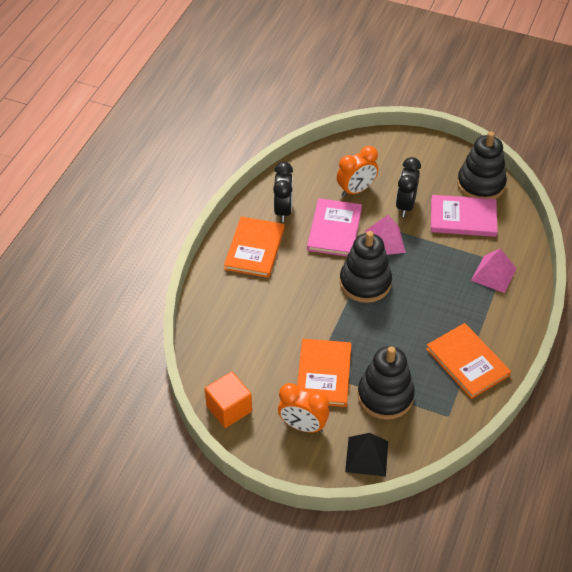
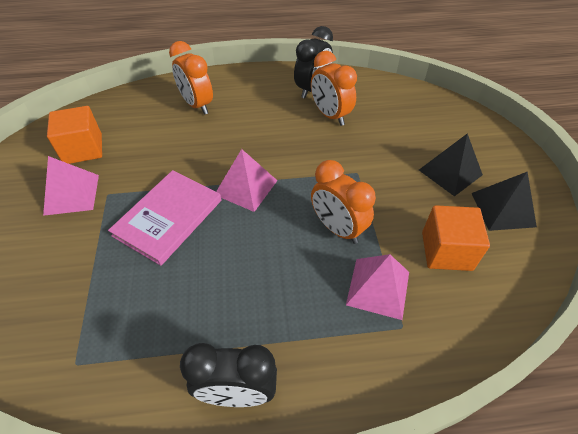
black pyramid: [345,433,388,477] = 1 -> [419,133,483,196] [471,172,537,231] = 2
black stacking toy: [340,231,392,303] [358,346,415,420] [457,132,507,199] = 3 -> none = 0
orange book: [224,216,284,278] [297,339,352,407] [426,323,511,399] = 3 -> none = 0
orange clock: [278,383,329,433] [337,146,378,197] = 2 -> [169,41,213,115] [311,51,357,126] [311,160,376,244] = 3
orange cube: [205,371,252,428] = 1 -> [47,106,102,164] [422,205,490,271] = 2
pink book: [307,198,362,256] [431,195,497,237] = 2 -> [108,170,221,266] = 1
pink pyramid: [365,215,406,255] [471,248,517,293] = 2 -> [43,156,99,216] [216,149,278,212] [346,254,409,320] = 3

